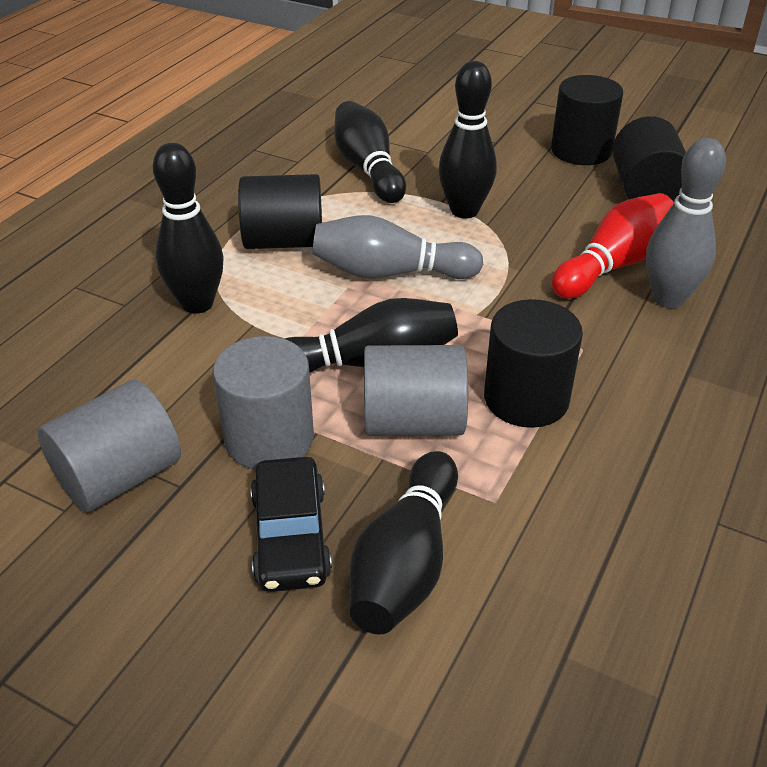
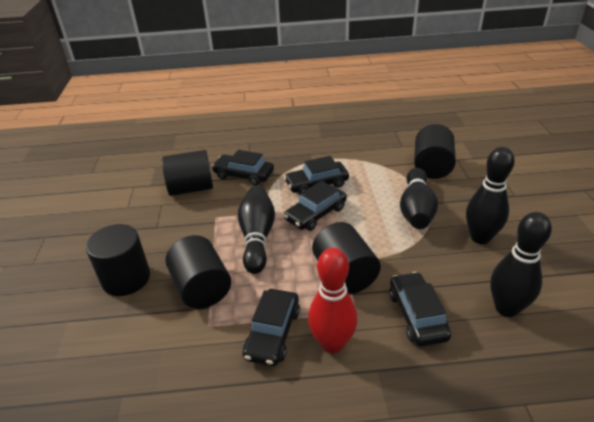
black bowling pin: [153,143,224,314] [285,298,458,373] [334,101,406,203] [349,451,458,634] [438,61,497,219] = 5 -> [238,186,275,274] [400,168,438,229] [466,147,515,244] [490,212,552,317] = 4
black car: [250,457,332,592] = 1 -> [212,150,274,186] [243,289,300,366] [284,156,349,195] [284,181,347,231] [389,272,451,346] = 5
black cylinder: [238,174,322,249] [484,299,583,428] [551,75,623,165] [612,116,686,202] = 4 -> [86,224,150,296] [162,150,213,196] [166,235,231,309] [312,222,381,294] [414,124,456,179] = 5
grey bowling pin: [312,215,483,279] [646,138,726,308] = 2 -> none = 0
grey cylinder: [38,380,181,512] [213,336,314,470] [364,345,468,436] = 3 -> none = 0

